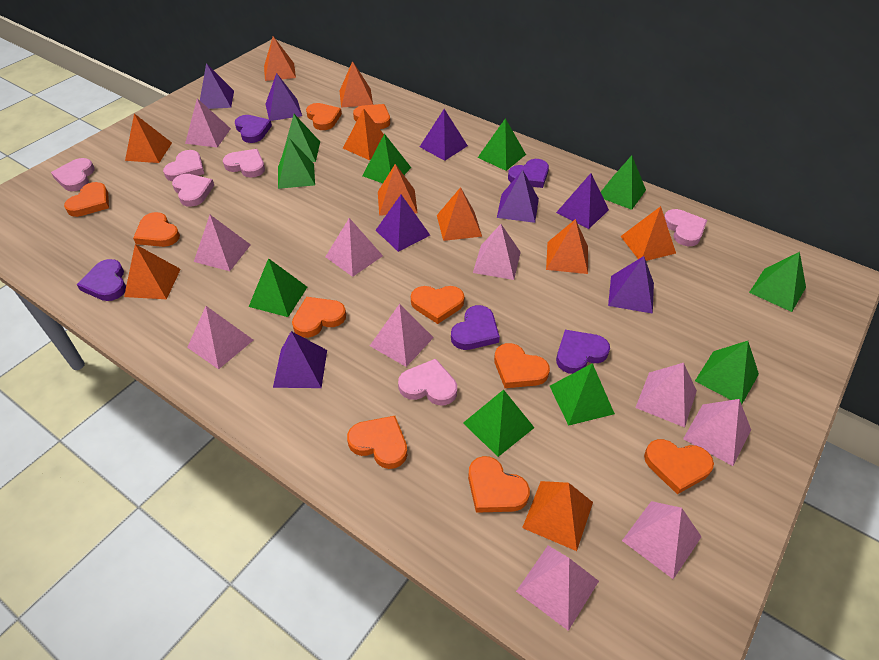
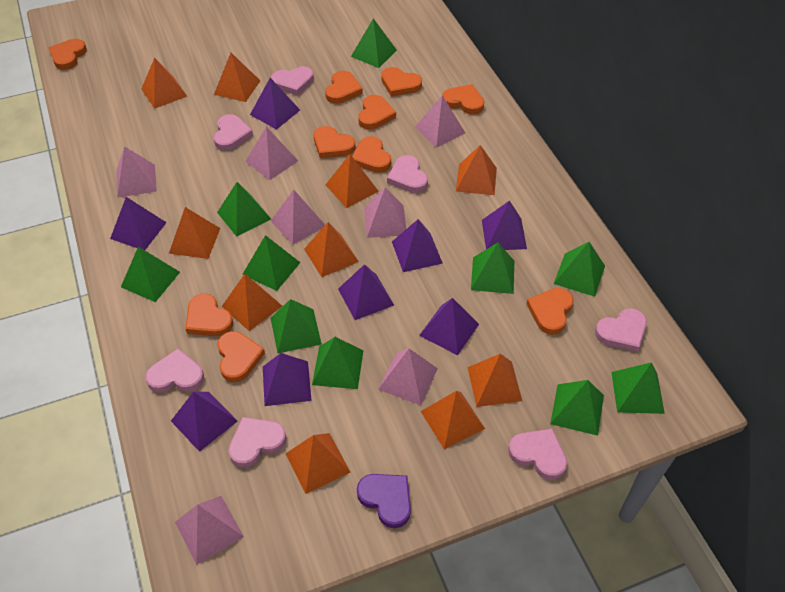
pink heart: [51,158,95,191] [163,150,204,181] [172,174,214,207] [223,149,265,177] [398,359,457,405] [664,209,707,246] = 6 -> [146,349,204,393] [214,114,253,151] [228,417,286,467] [271,66,314,96] [387,155,428,193] [508,429,567,480] [595,308,647,352] = 7
pink pyramid: [185,99,231,148] [187,306,253,369] [194,215,251,271] [325,218,383,277] [370,304,434,367] [473,224,521,280] [516,545,599,631] [622,501,701,579] [635,363,697,428] [683,399,751,466] = 10 -> [116,146,157,198] [175,496,244,565] [245,127,298,180] [271,190,325,245] [364,188,406,238] [378,348,438,405] [415,95,465,148] = 7
purple heart: [77,259,126,301] [235,115,272,143] [451,305,500,350] [508,159,549,188] [556,330,610,374] = 5 -> [357,474,411,528] = 1

